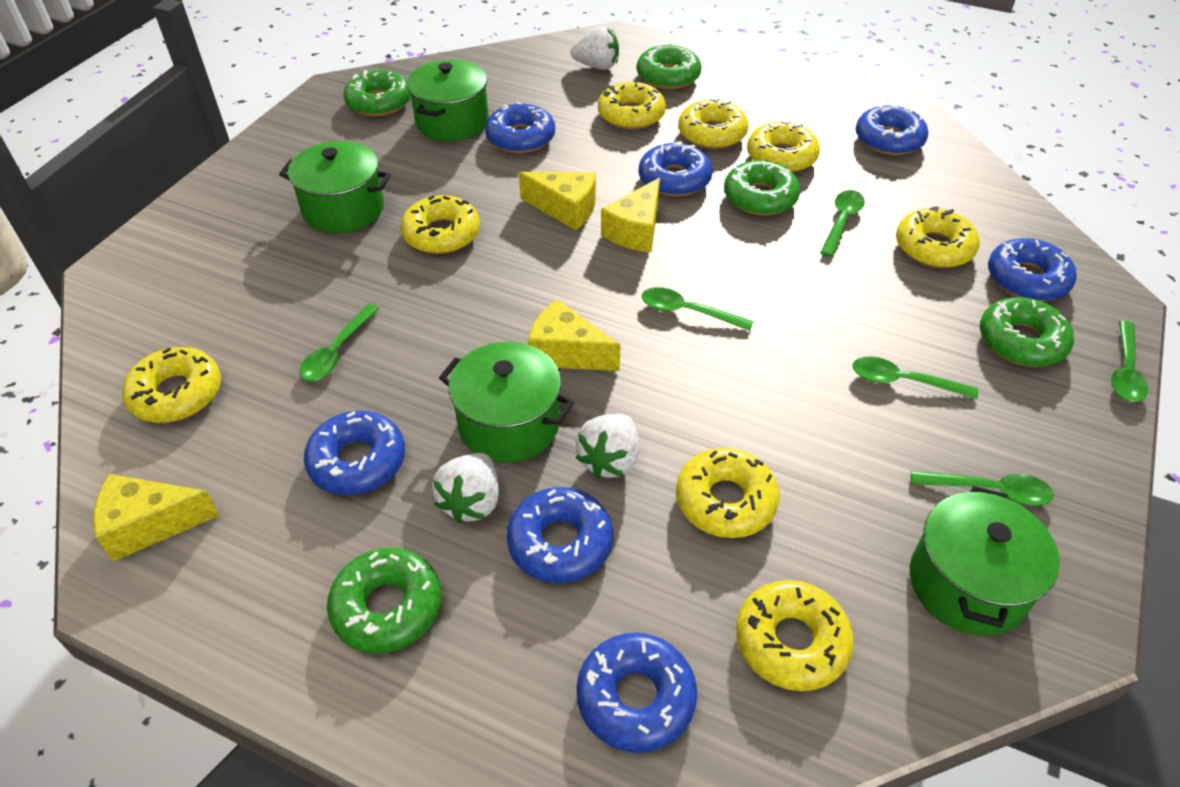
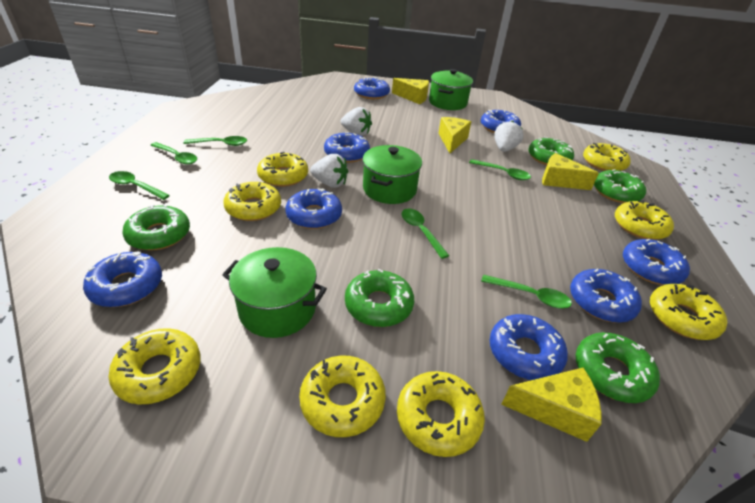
blue donut: [304,411,405,495] [485,102,555,153] [506,487,613,583] [576,633,697,753] [639,141,713,196] [856,105,928,155] [988,238,1077,301] = 7 -> [83,251,162,307] [285,188,342,229] [324,132,370,163] [354,77,390,99] [481,110,521,133] [490,314,568,380] [570,269,642,323] [623,239,690,285] = 8
green pot: [279,141,391,233] [407,60,489,141] [439,342,574,463] [910,486,1060,635] = 4 -> [222,247,327,338] [362,145,422,204] [429,69,473,110] = 3

